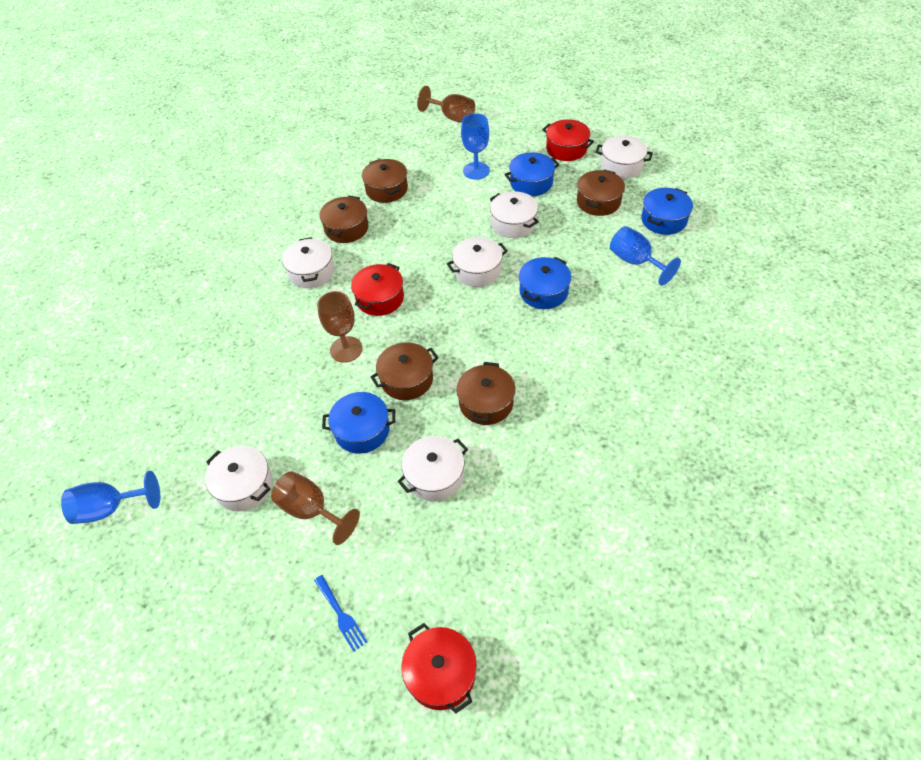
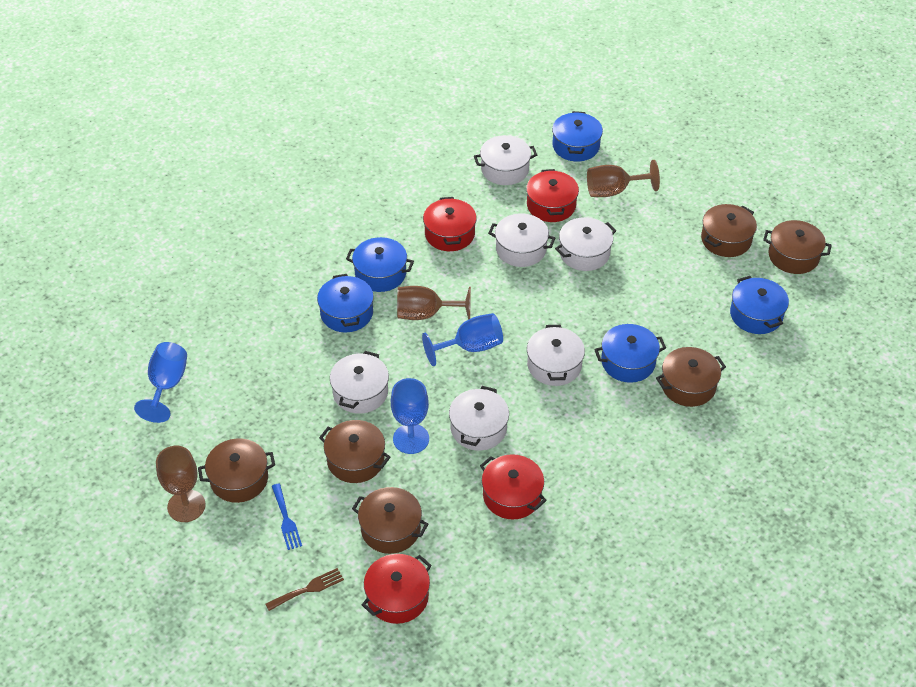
blue pot: [322,392,395,454] [505,152,559,196] [519,257,571,309] [641,188,693,235] = 4 -> [317,274,374,332] [346,237,414,292] [552,111,603,161] [594,324,666,383] [730,276,789,334] = 5
brown fork: none = 0 -> [265,568,344,611] = 1
brown pot: [319,196,369,243] [362,159,408,203] [371,342,439,400] [456,362,515,425] [577,170,625,216] = 5 -> [198,438,275,503] [319,420,390,483] [352,487,428,554] [656,347,726,407] [701,204,757,257] [763,220,832,274] = 6
red pot: [351,263,404,316] [401,623,477,714] [542,119,594,161] = 3 -> [362,554,432,624] [423,197,477,251] [480,454,547,519] [526,169,579,222] = 4

